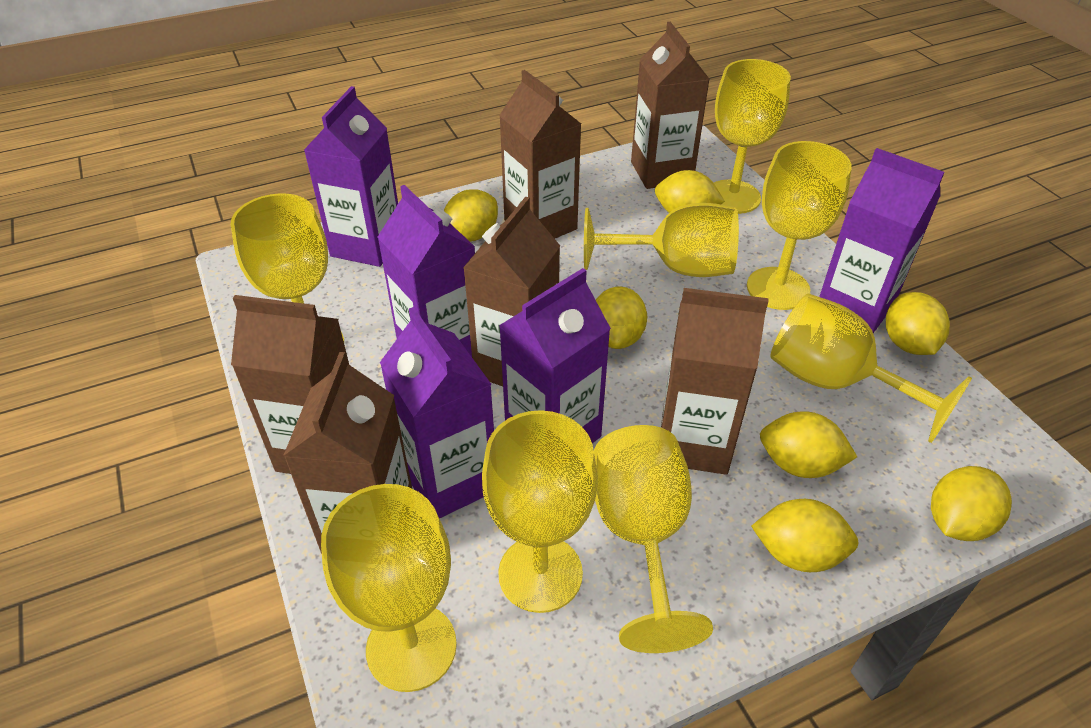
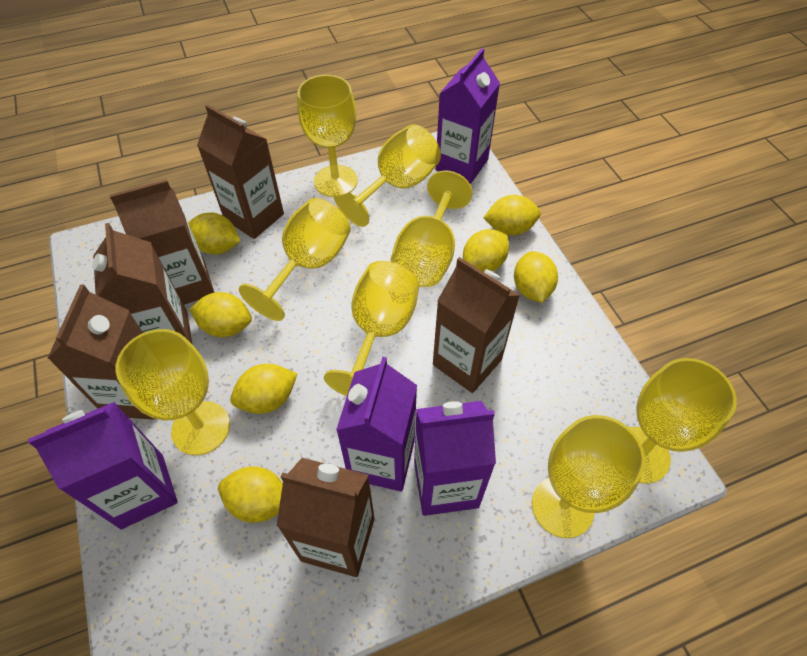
purple carton: [304,86,398,267] [377,185,475,357] [380,307,494,519] [499,268,611,443] [819,148,945,333] = 5 -> [28,402,178,529] [336,357,417,492] [414,401,496,516] [435,48,500,184] = 4

